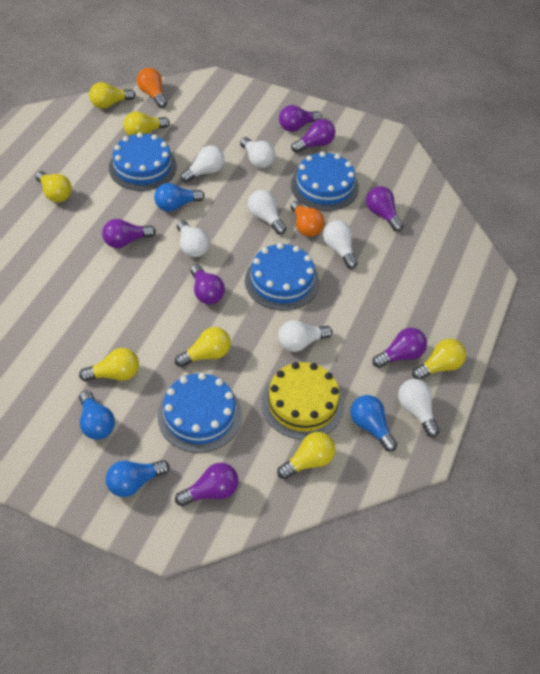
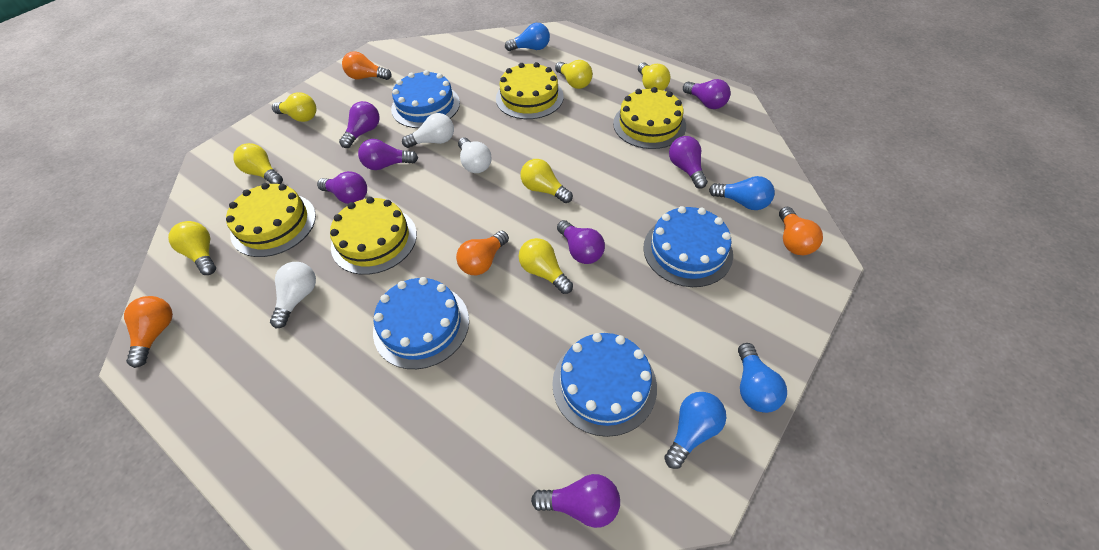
orange light bulb: [137,68,167,108] [291,201,325,237] = 2 -> [124,296,173,368] [342,51,392,80] [456,231,509,275] [779,207,823,255] = 4
white light bulb: [177,220,209,257] [180,145,225,183] [240,137,275,168] [248,190,286,235] [278,320,333,352] [323,220,358,269] [398,379,440,437] = 7 -> [270,262,316,329] [402,113,454,148] [458,137,492,173] = 3
yellow cake: [262,362,344,440] = 1 -> [226,183,316,257] [330,197,417,275] [496,62,564,119] [613,87,686,149] = 4

